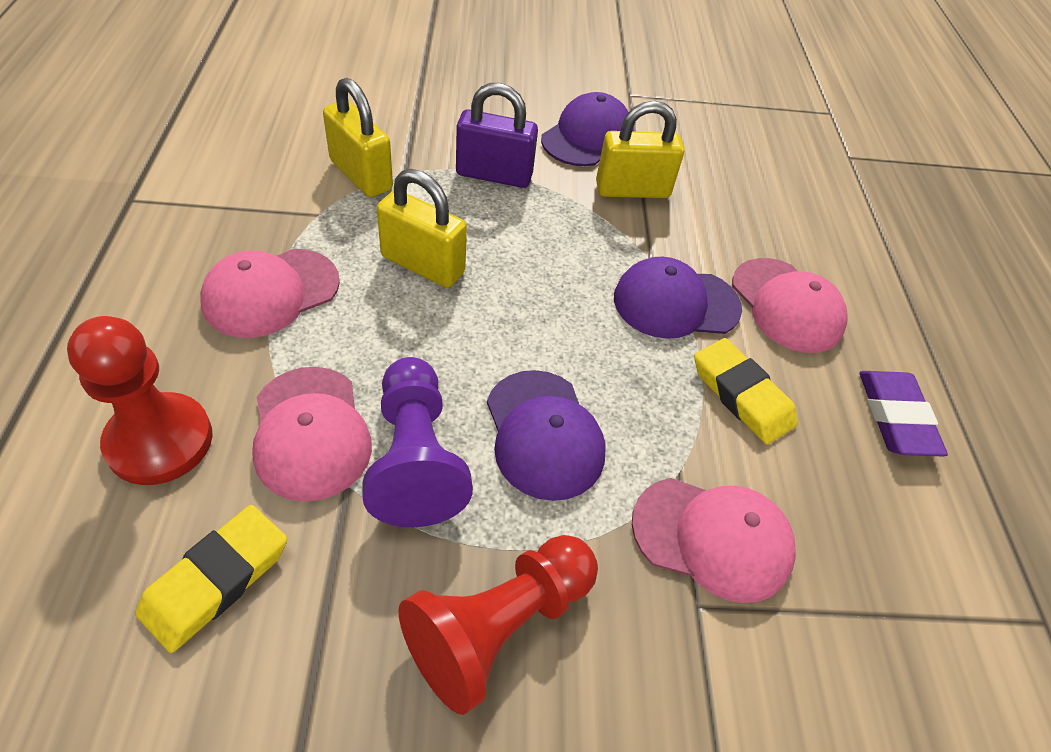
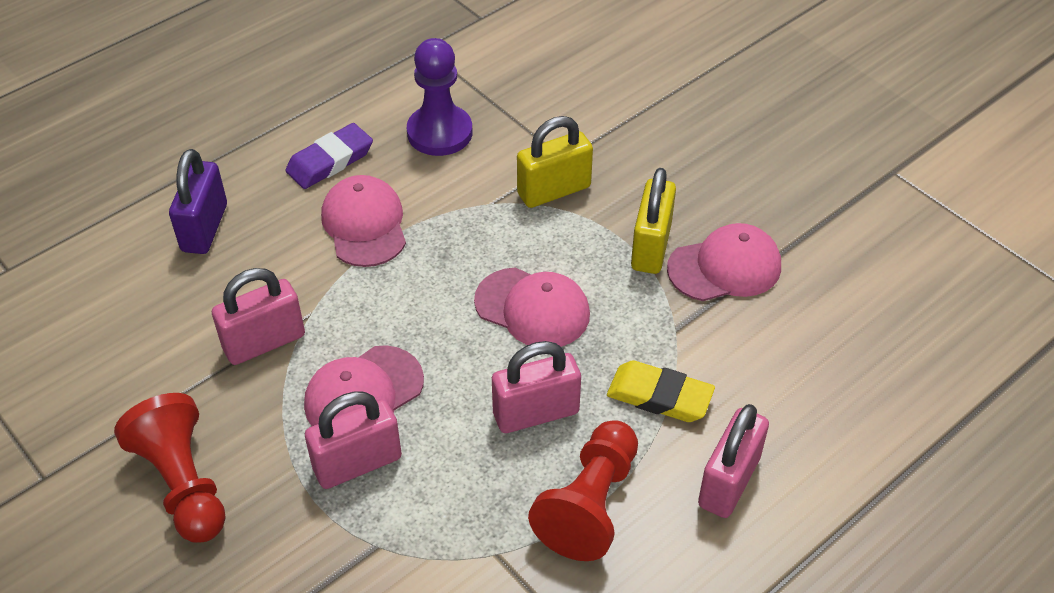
pink padlock: none = 0 -> [212,268,305,365] [305,391,402,489] [492,341,581,433] [698,404,769,518] = 4
purple cap: [487,370,606,501] [541,92,633,166] [614,257,742,339] = 3 -> none = 0
yellow eraser: [135,505,287,653] [694,338,798,444] = 2 -> [607,360,715,422] = 1
yellow padlock: [323,78,393,197] [377,169,467,288] [596,101,684,198] = 3 -> [517,116,593,208] [631,168,676,274] = 2

